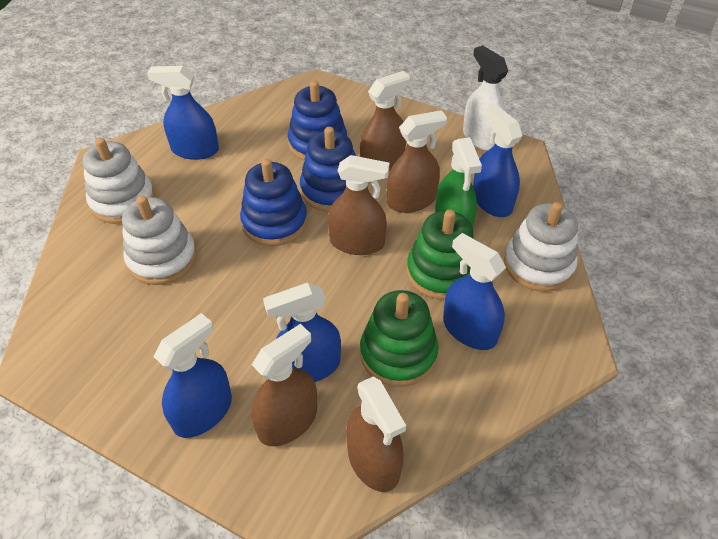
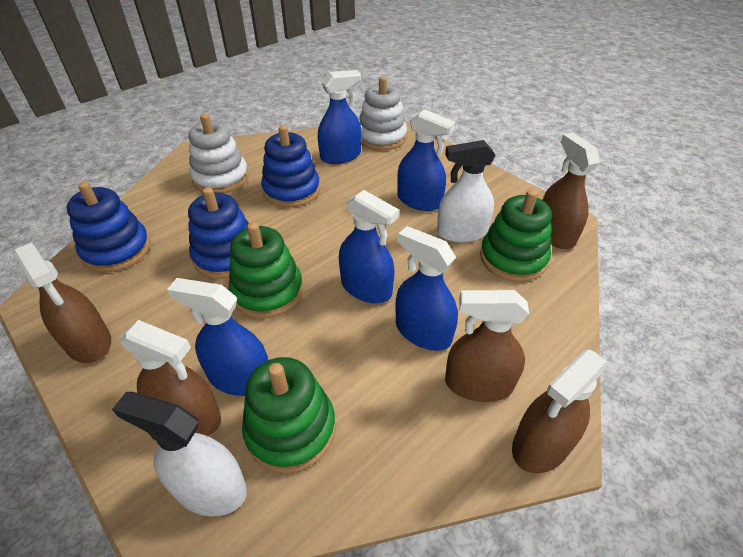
green spray bottle: [435,137,482,227] = 1 -> none = 0
green stacking toy: [360,290,438,387] [407,209,474,300] = 2 -> [229,222,303,318] [242,357,336,473] [480,190,552,282] = 3
white spray bottle: [463,45,508,151] = 1 -> [112,392,247,516] [437,140,496,243] = 2
white stacking toy: [83,138,155,224] [122,196,197,285] [504,202,578,292] = 3 -> [189,114,249,193] [359,77,407,150] = 2

